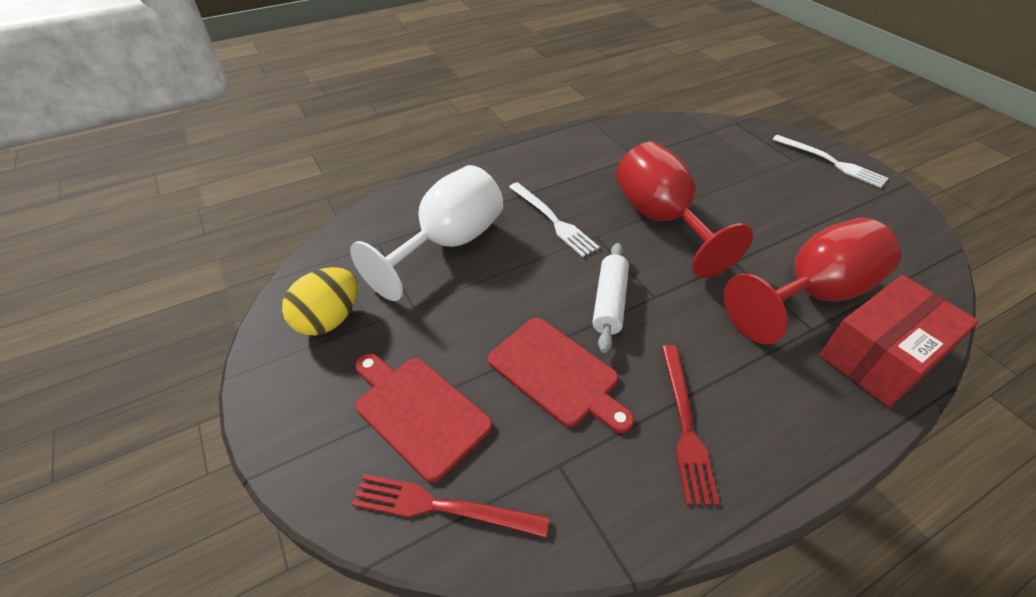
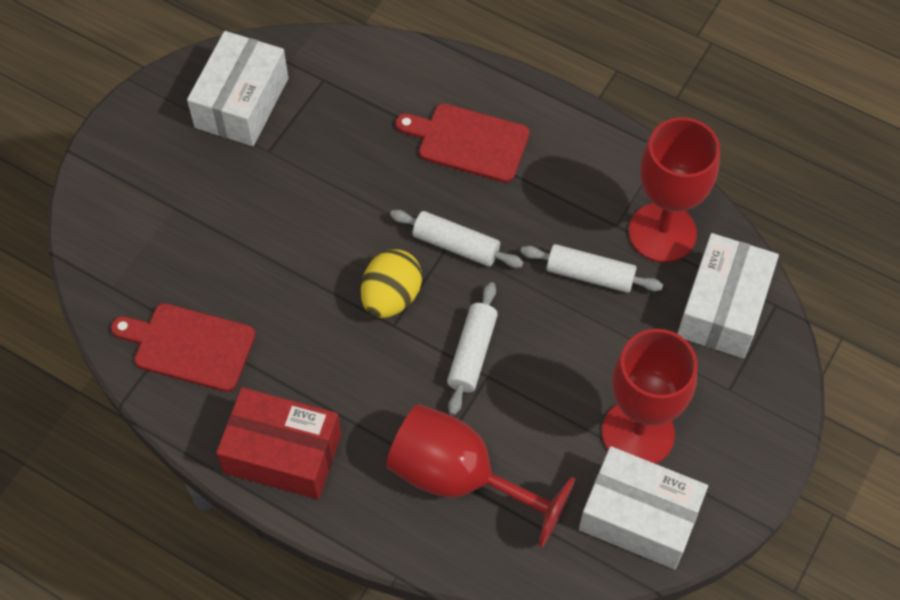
red fork: [352,474,549,538] [662,345,719,505] = 2 -> none = 0
red goblet: [616,142,753,278] [724,218,901,344] = 2 -> [386,404,575,548] [602,329,698,464] [629,117,720,263] = 3
white box: none = 0 -> [187,31,289,146] [579,446,708,569] [677,233,779,358] = 3
white fork: [509,182,600,257] [772,135,889,188] = 2 -> none = 0
white goblet: [350,165,503,301] = 1 -> none = 0
white rolling pin: [592,243,629,353] = 1 -> [390,210,524,268] [447,282,498,415] [521,244,663,293] = 3

